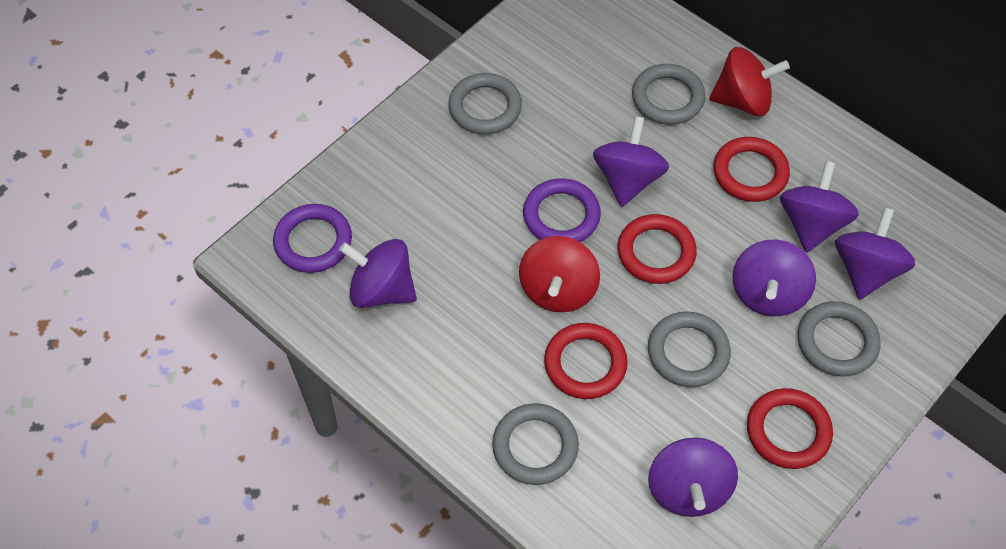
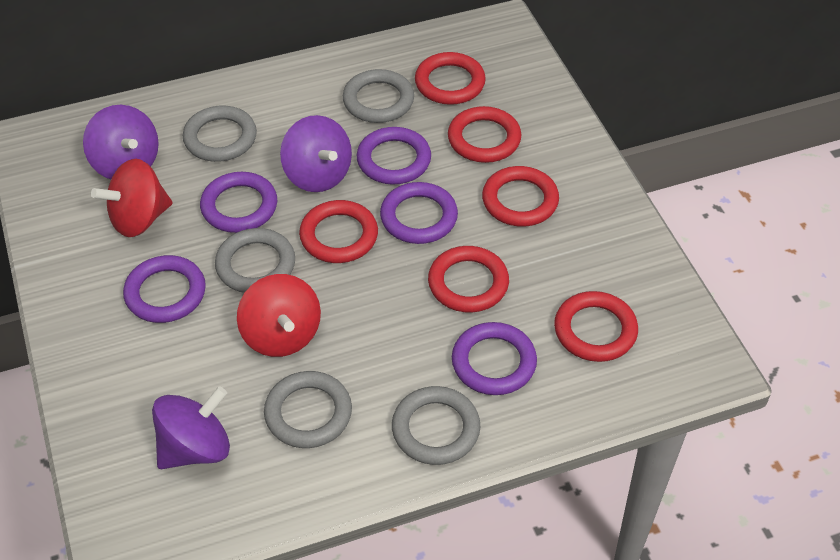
purple ring: [273,204,352,273] [523,178,601,242] = 2 -> [123,255,206,323] [200,172,277,233] [357,127,431,185] [380,182,458,244] [452,322,537,395] = 5
purple spinning top: [339,239,417,308] [593,116,669,207] [648,438,738,517] [732,239,816,316] [780,161,859,253] [835,207,915,300] = 6 -> [83,105,159,179] [152,386,230,469] [280,115,352,192] = 3
red ring: [544,323,628,399] [617,214,697,284] [713,137,790,202] [747,388,833,469] = 4 -> [299,200,378,263] [415,52,486,105] [428,246,509,313] [448,106,521,163] [482,166,559,227] [554,291,638,362] = 6

